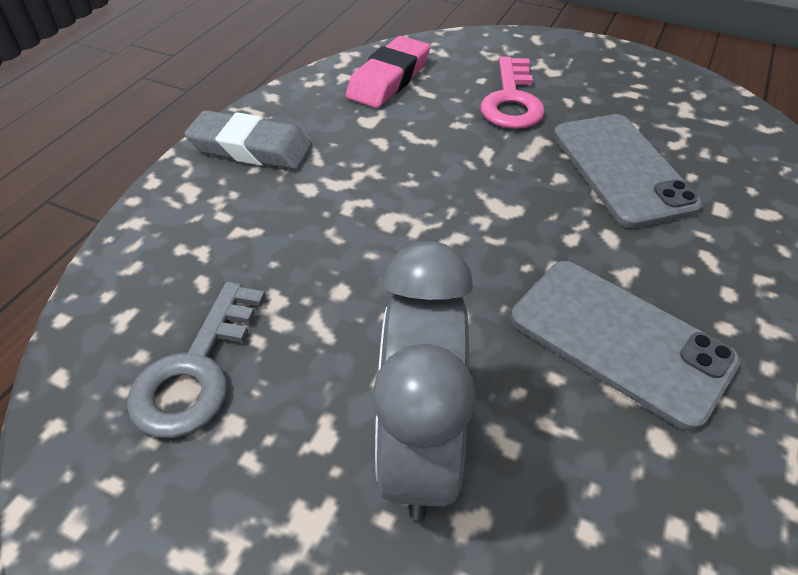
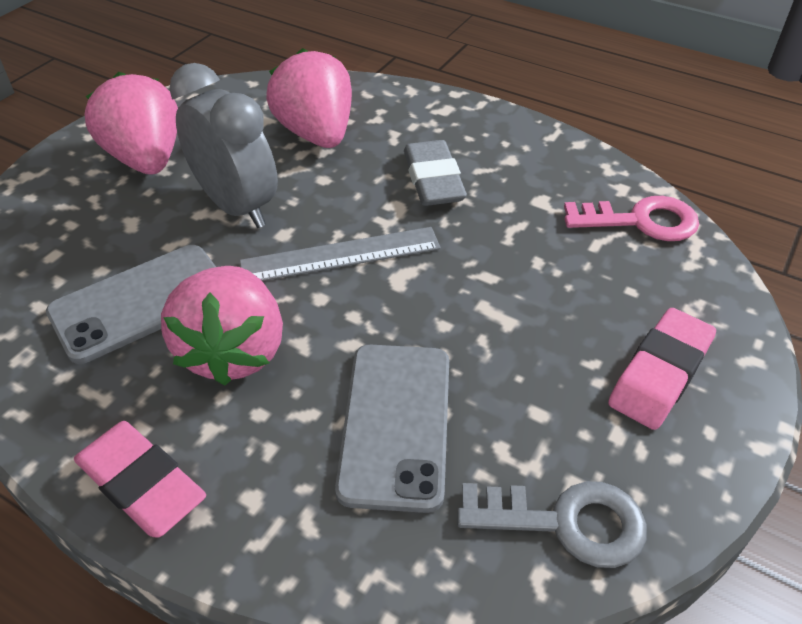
grey ruler: none = 0 -> [240,227,441,281] = 1
pink eraser: [346,36,430,108] = 1 -> [74,421,206,538] [608,308,716,430] = 2
pink strawberry: none = 0 -> [84,72,178,174] [161,266,283,385] [266,48,352,148] = 3

